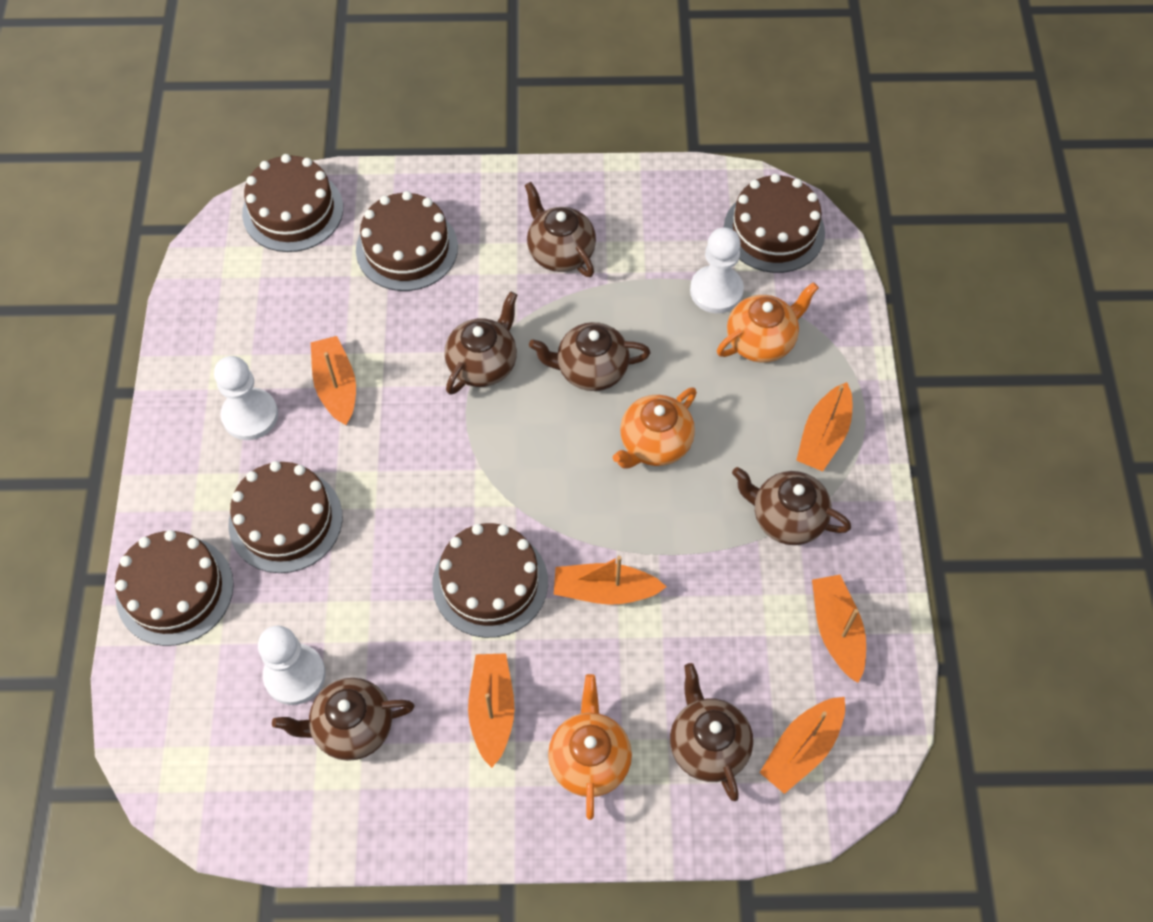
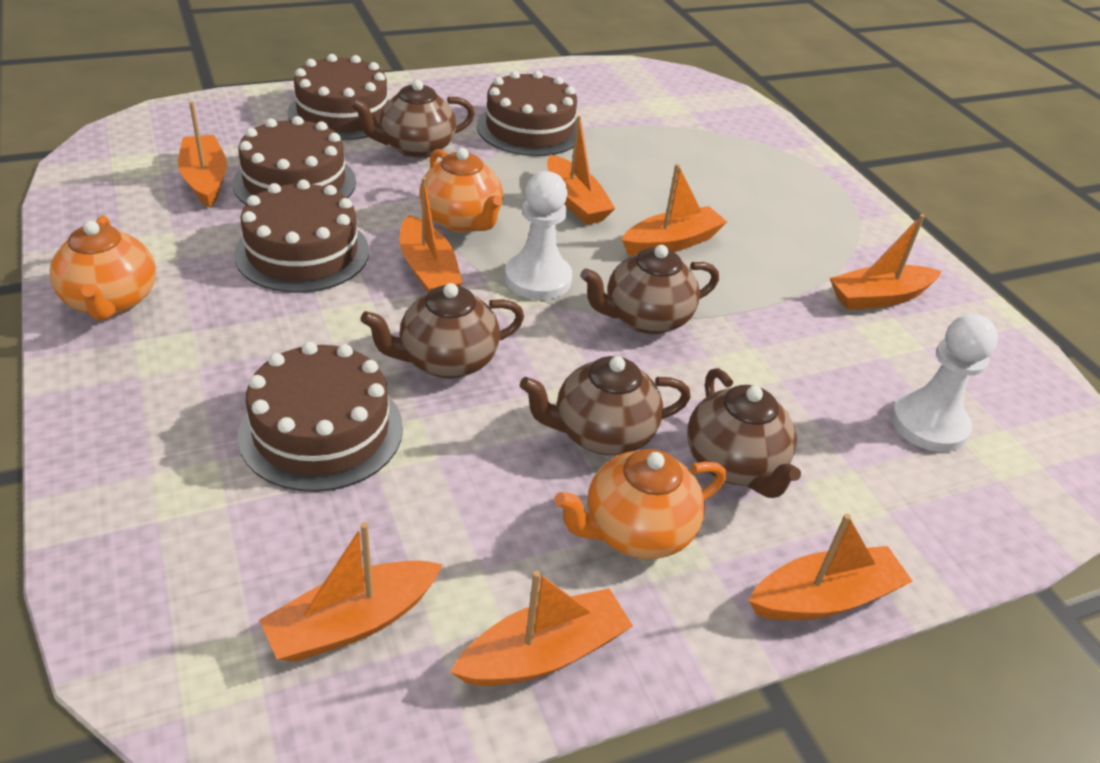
brown cake: [115,530,234,646] [228,461,342,573] [242,154,343,252] [356,191,458,291] [432,523,548,638] [723,174,825,273] = 6 -> [233,116,356,204] [234,179,369,293] [238,342,403,492] [287,54,389,140] [477,70,583,156] = 5
brown teapot: [272,678,415,761] [444,291,517,395] [525,182,596,277] [529,322,650,391] [670,663,753,801] [732,467,851,545] = 6 -> [350,79,475,159] [361,283,524,379] [520,356,691,455] [580,245,719,335] [687,368,801,498] = 5
orange boat: [311,336,356,426] [468,653,515,768] [554,556,666,605] [760,697,845,794] [796,382,852,471] [812,575,866,683] = 6 -> [178,101,227,208] [259,522,443,662] [400,177,463,293] [450,570,633,686] [547,115,615,225] [622,164,727,256] [748,514,913,620] [830,214,941,310] = 8
white pawn: [214,356,278,440] [258,626,326,705] [690,228,744,313] = 3 -> [505,171,572,300] [891,314,998,452] = 2

